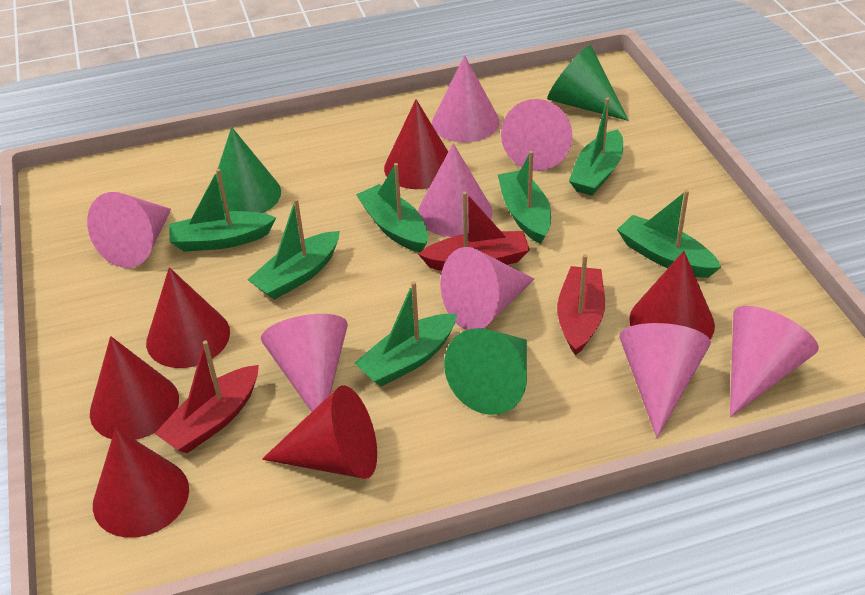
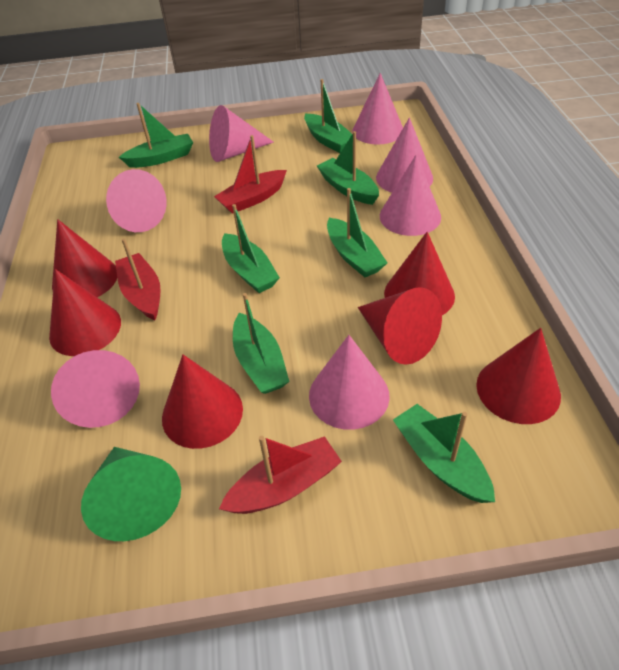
green cone: [216,127,281,213] [444,328,527,415] [547,45,629,121] = 3 -> [81,447,181,541] = 1
pink cone: [87,192,171,268] [261,314,348,412] [418,143,492,237] [432,55,500,142] [441,247,535,330] [501,99,573,171] [619,323,711,438] [730,306,819,417] = 8 -> [51,350,140,428] [106,169,167,232] [209,105,274,162] [309,335,390,430] [352,73,403,144] [376,118,433,193] [380,155,441,236] = 7

